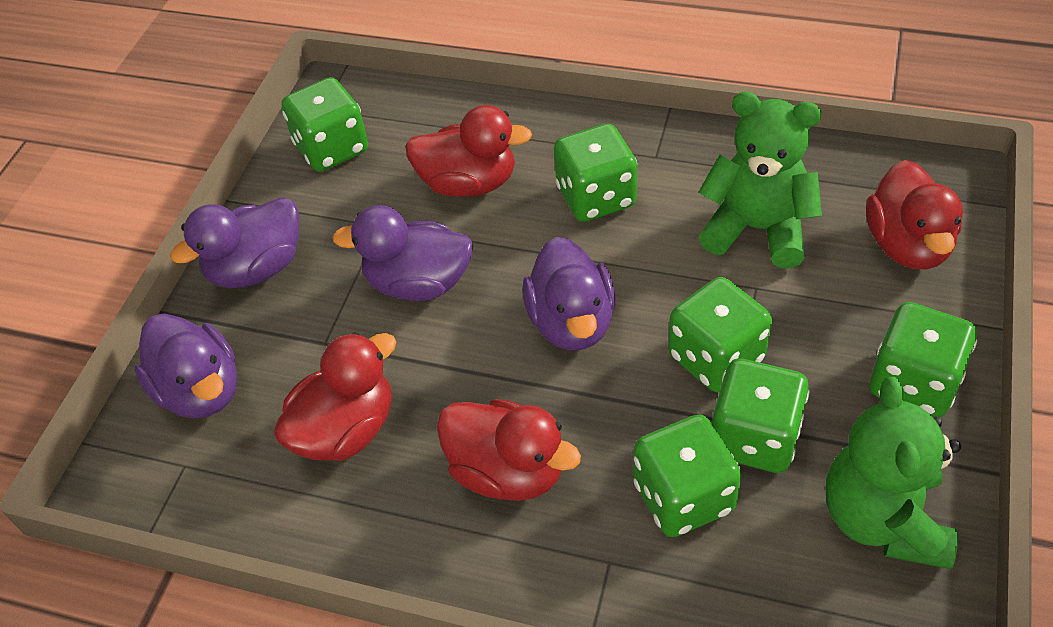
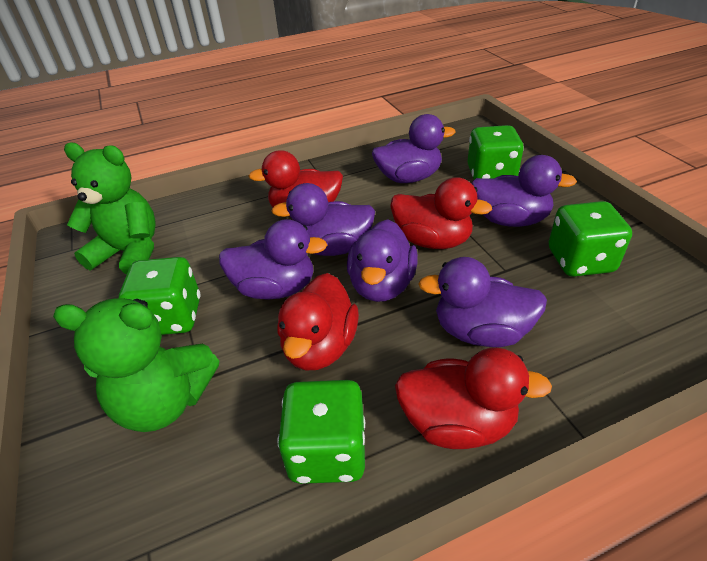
green dice: [282,77,368,172] [554,124,637,222] [633,415,742,537] [668,277,772,392] [712,359,810,473] [870,302,977,417] = 6 -> [119,257,200,335] [277,380,365,484] [467,125,524,180] [549,201,632,277] = 4
purple duck: [134,313,237,418] [170,197,299,288] [332,205,473,301] [522,237,615,350] = 4 -> [219,219,327,300] [271,183,375,256] [347,219,418,302] [372,114,456,183] [418,257,547,347] [471,155,577,227] = 6

